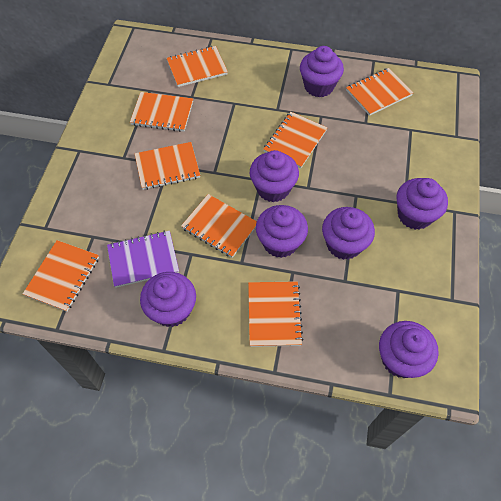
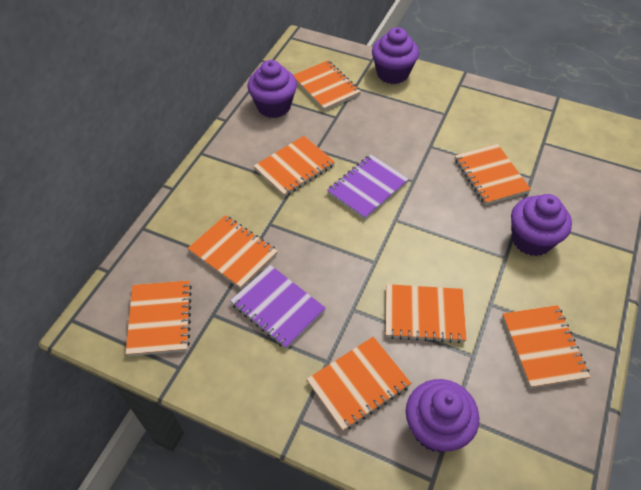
purple cupcake: [140,272,196,327] [250,150,299,202] [256,205,308,258] [300,46,344,97] [322,207,375,260] [379,321,439,378] [396,178,448,230] = 7 -> [248,60,297,118] [372,27,419,84] [406,379,479,452] [511,194,572,256] = 4
purple notebook: [107,231,179,288] = 1 -> [230,265,326,349] [327,154,409,220] = 2

